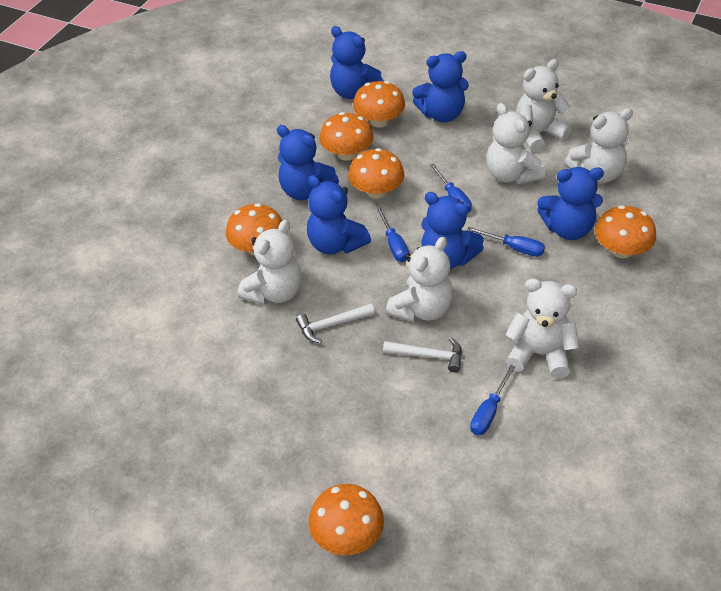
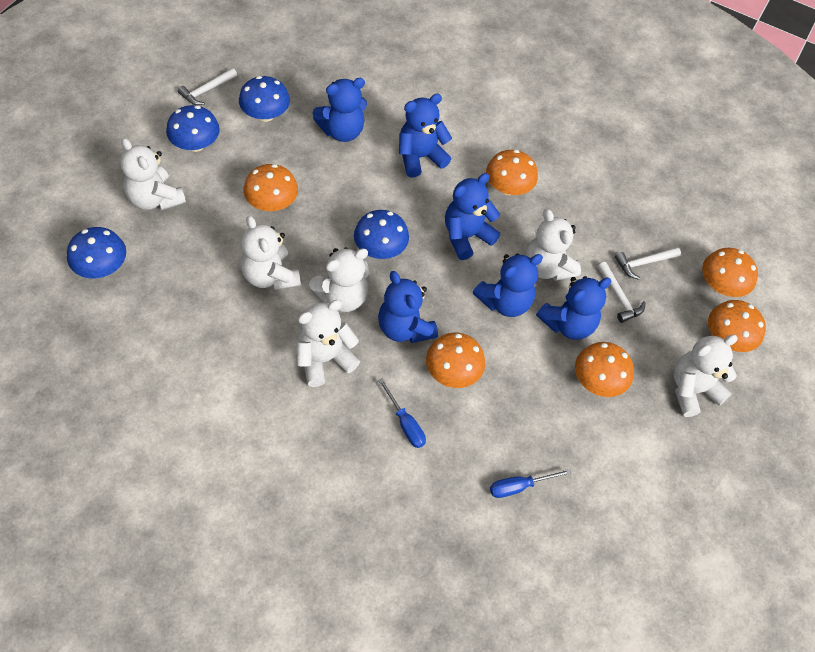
blue mushroom: none = 0 -> [67,227,126,278] [166,105,220,152] [239,76,290,122] [354,210,409,259] = 4
blue screwdriver: [376,206,409,262] [430,164,472,213] [467,227,545,257] [470,365,515,435] = 4 -> [378,378,426,448] [490,469,571,498] = 2
white hammer: [296,303,375,343] [383,337,462,373] = 2 -> [178,68,237,105] [597,262,646,323] [615,247,681,280] = 3

